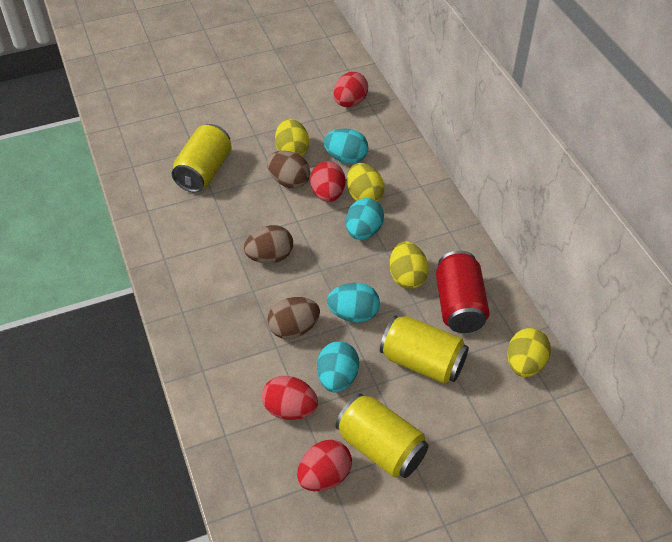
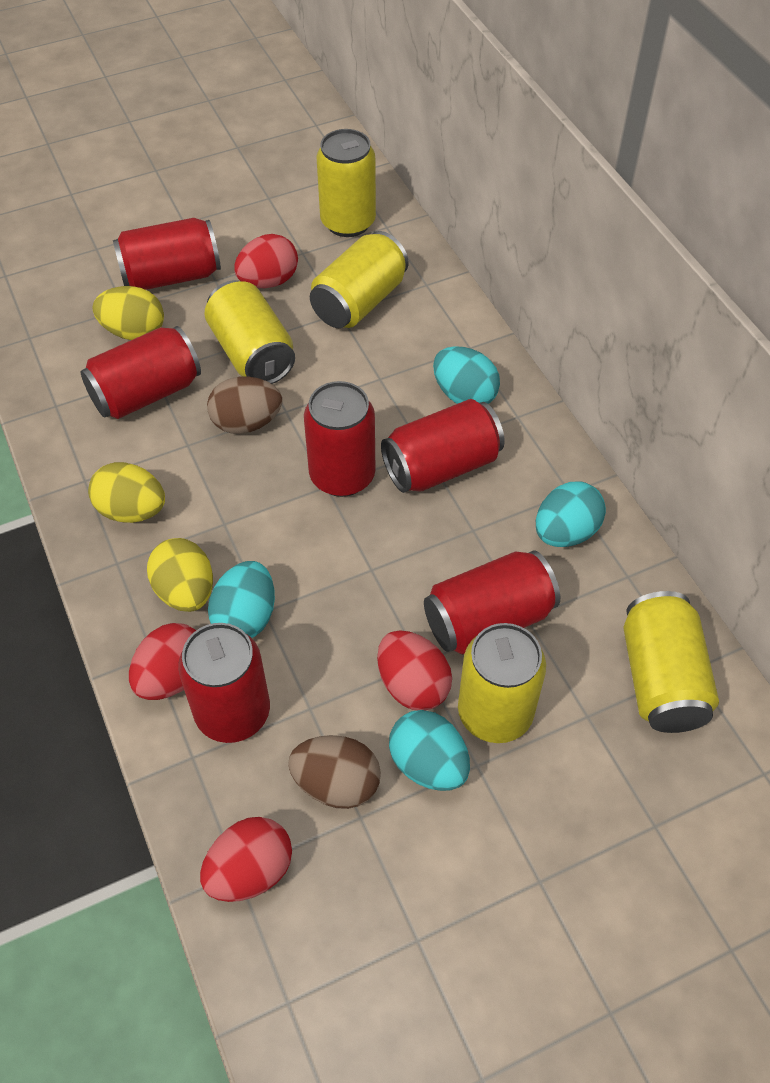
brown egg: [244,225,293,264] [267,151,310,188] [267,297,320,339] = 3 -> [207,377,282,434] [288,735,381,809] = 2
red can: [436,251,490,333] = 1 -> [81,326,201,419] [113,218,221,290] [178,623,270,743] [304,381,375,497] [381,399,505,493] [424,550,560,655] = 6
yellow can: [172,124,232,193] [336,393,429,478] [380,315,469,384] = 3 -> [204,280,295,384] [310,231,409,328] [316,129,376,237] [458,623,546,743] [623,591,719,733] = 5
yellow egg: [275,119,309,156] [347,163,385,202] [390,241,429,289] [507,328,551,377] = 4 -> [88,462,165,523] [93,286,164,340] [147,538,213,612] = 3

